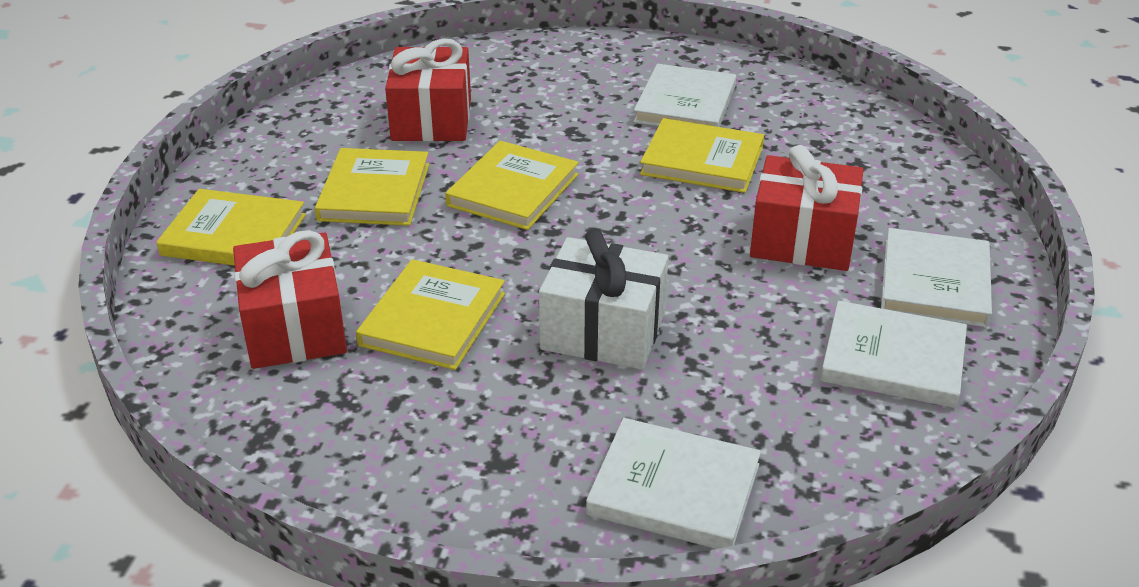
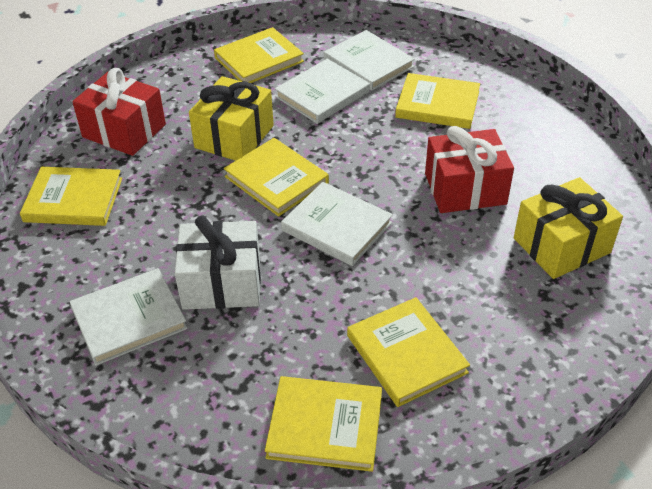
red gift: [233,230,347,369] [385,38,471,141] [750,145,864,271] = 3 -> [72,68,166,156] [425,126,514,213] = 2
yellow book: [156,189,306,266] [315,148,429,226] [356,259,505,370] [445,141,579,230] [640,118,764,193] = 5 -> [20,167,122,226] [214,27,304,83] [224,138,329,217] [265,376,382,472] [347,297,470,407] [395,73,480,129] = 6
yellow gift: none = 0 -> [189,76,274,161] [514,177,623,279] = 2

